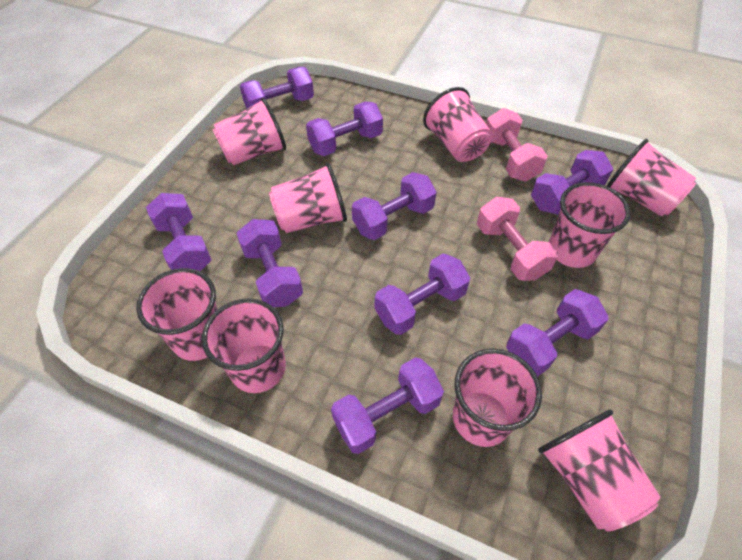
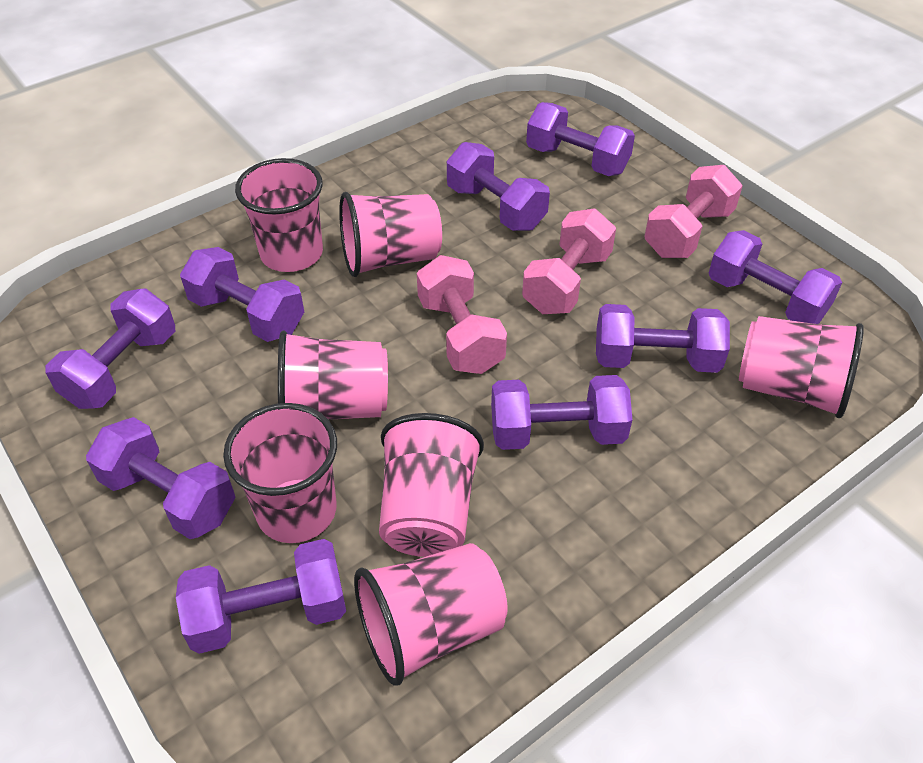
pink cup: [136,268,218,361] [202,298,286,393] [212,98,286,165] [269,163,347,233] [423,87,492,162] [453,349,542,447] [538,410,660,531] [549,182,630,268] [607,139,696,217] = 9 -> [223,403,337,543] [235,158,323,272] [278,330,388,420] [339,192,442,277] [354,543,508,686] [379,413,484,557] [739,316,864,418] = 7
pink dumbbell: [477,196,558,281] [486,108,547,181] = 2 -> [417,255,507,374] [522,208,616,314] [644,165,743,258] = 3

